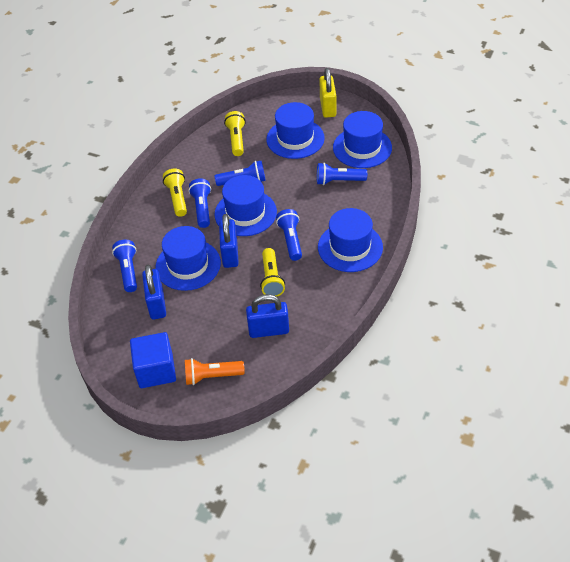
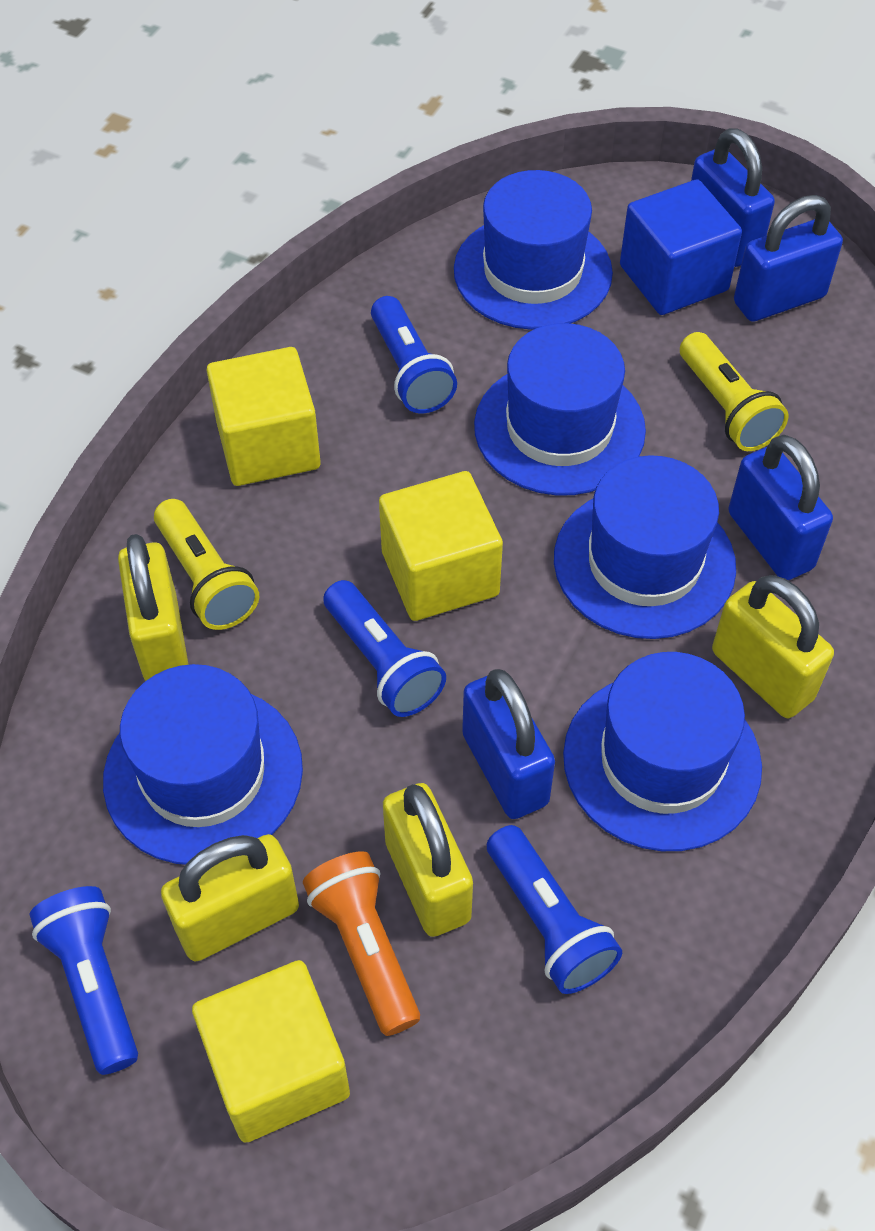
blue flashlight: [112,240,137,292] [189,178,211,228] [215,161,266,186] [276,209,302,261] [317,163,367,185] = 5 -> [29,886,138,1075] [323,580,446,717] [371,296,457,413] [487,825,622,994] = 4
blue padlock: [142,264,166,319] [219,214,239,268] [246,294,289,338] = 3 -> [462,669,555,819] [691,128,775,267] [728,435,833,580] [734,195,843,322] = 4
yellow cube: none = 0 -> [192,960,350,1143] [206,347,321,486] [379,471,503,621] = 3
yellow flashlight: [163,169,187,217] [224,111,246,156] [260,248,285,297] = 3 -> [154,499,259,630] [680,332,789,451] = 2
yellow padlock: [319,68,336,118] = 1 -> [118,534,189,681] [161,834,299,961] [383,783,473,937] [712,575,834,718] = 4

